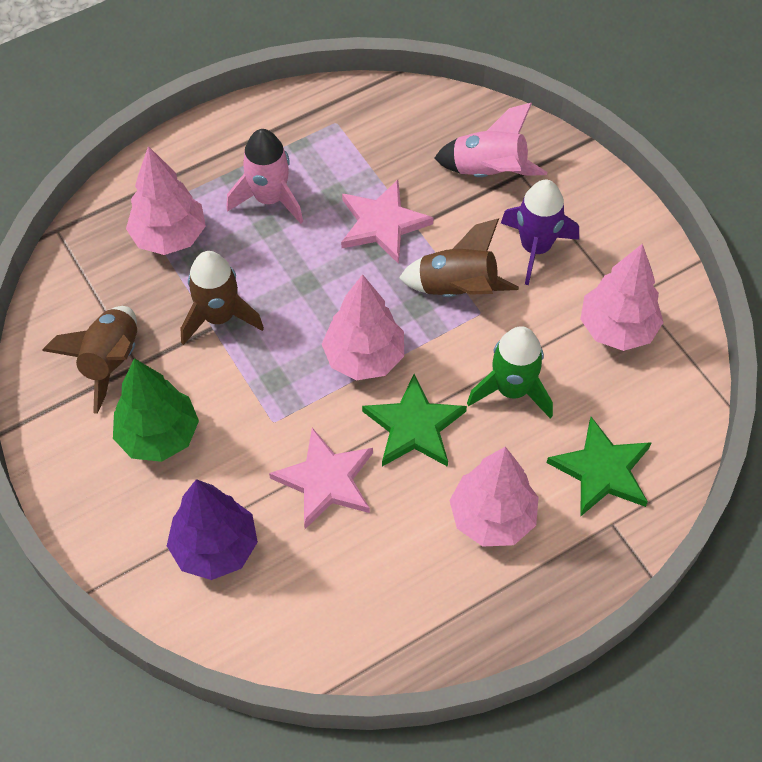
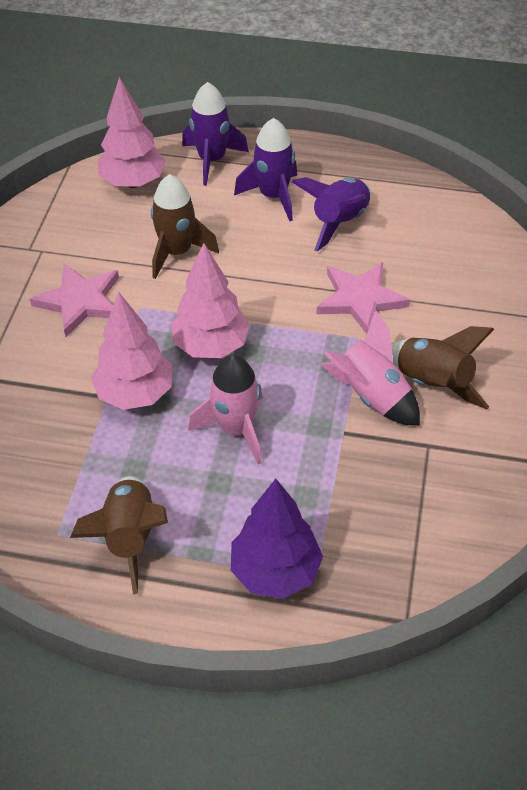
green rocket: [467,326,553,418] = 1 -> none = 0
green star: [362,374,467,467] [547,417,652,516] = 2 -> none = 0
green tree: [113,358,199,462] = 1 -> none = 0
pink tree: [126,146,206,255] [322,274,404,380] [449,447,539,547] [580,243,664,351] = 4 -> [91,292,172,410] [97,77,166,188] [171,243,250,358] = 3
purple rocket: [501,180,579,285] = 1 -> [182,82,249,186] [234,118,297,221] [292,177,371,251] = 3

